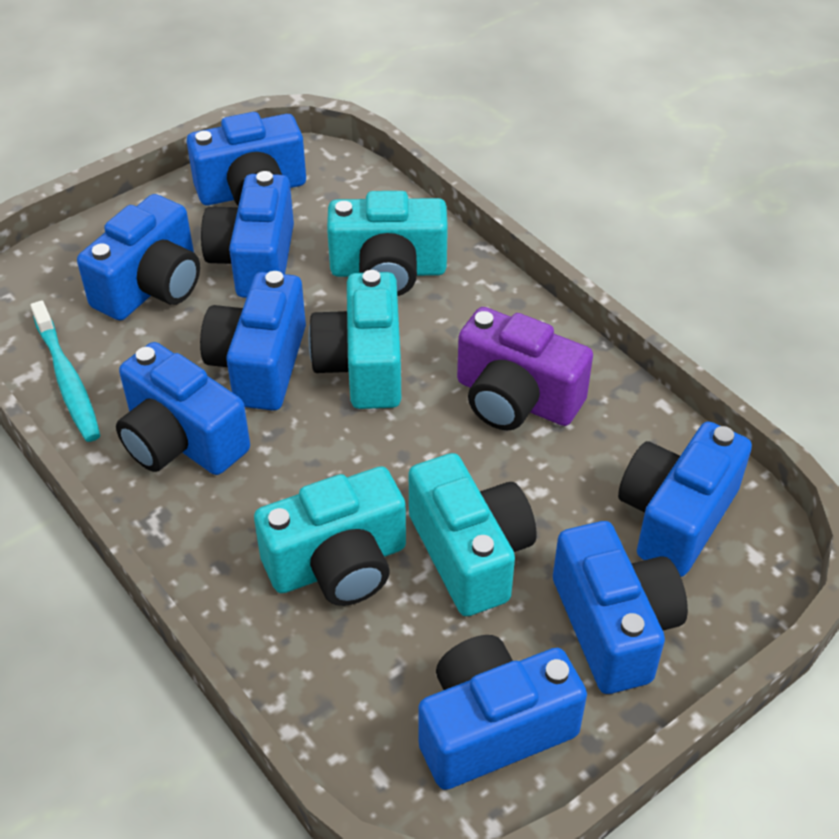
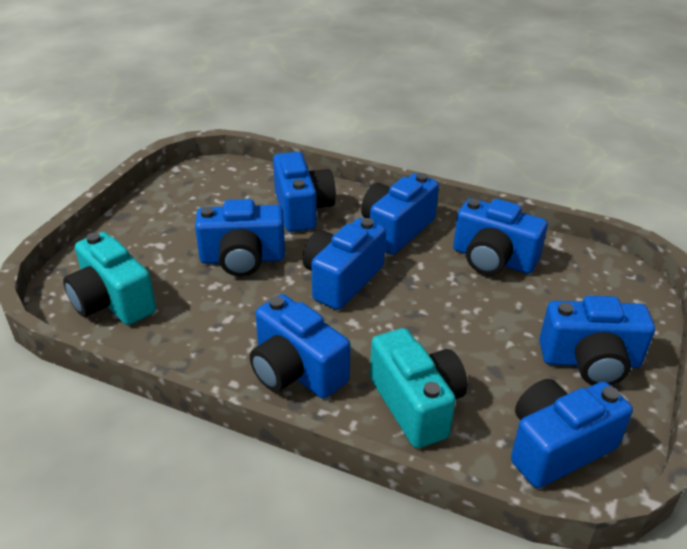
purple camera: [457,307,593,431] = 1 -> none = 0
turquoise camera: [254,466,406,606] [308,270,401,409] [327,191,448,296] [409,453,537,616] = 4 -> [63,232,156,325] [370,328,468,448] = 2
turquoise toothbrush: [30,300,101,442] = 1 -> none = 0

